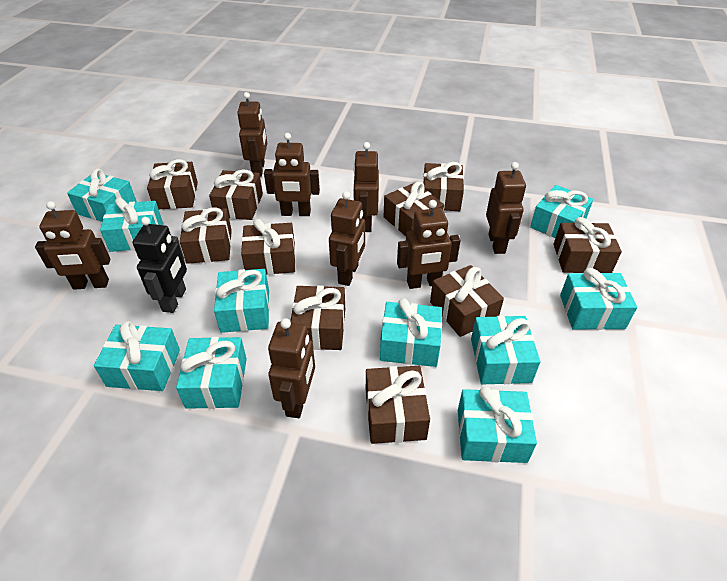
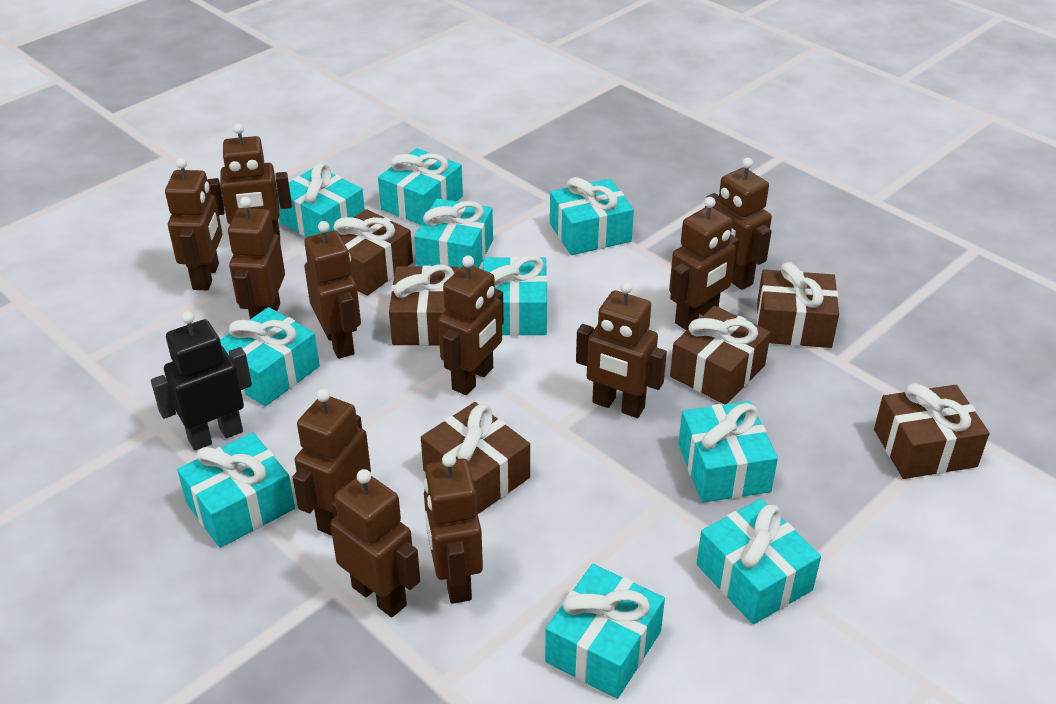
brown gift: [147,159,198,209] [180,207,232,264] [209,169,263,220] [241,219,296,275] [290,285,345,350] [366,366,430,444] [384,181,444,236] [423,162,464,211] [430,265,504,337] [554,217,622,273] = 10 -> [334,209,413,296] [389,265,459,346] [421,402,530,514] [670,306,771,404] [757,262,839,348] [874,383,990,479] = 6
brown robot: [35,201,111,290] [237,92,267,177] [264,133,320,216] [268,318,315,418] [329,191,365,286] [353,142,379,232] [397,200,460,289] [486,162,526,254] = 8 -> [165,158,222,290] [207,123,292,238] [228,197,285,319] [292,389,371,536] [304,221,361,359] [330,469,420,617] [424,453,483,604] [438,256,504,395] [576,281,667,418] [669,197,739,331] [705,158,772,290] = 11

